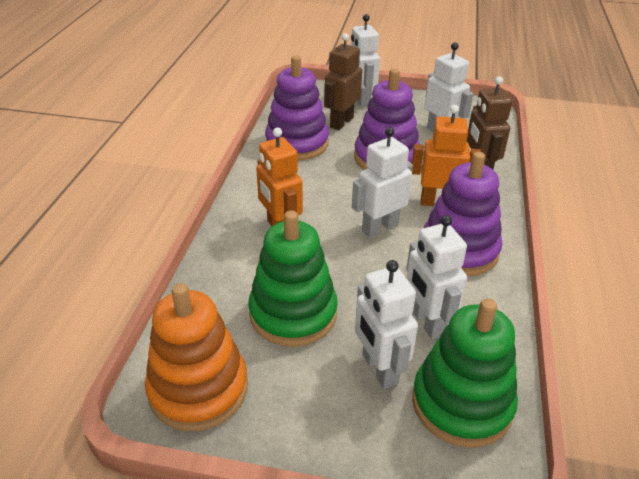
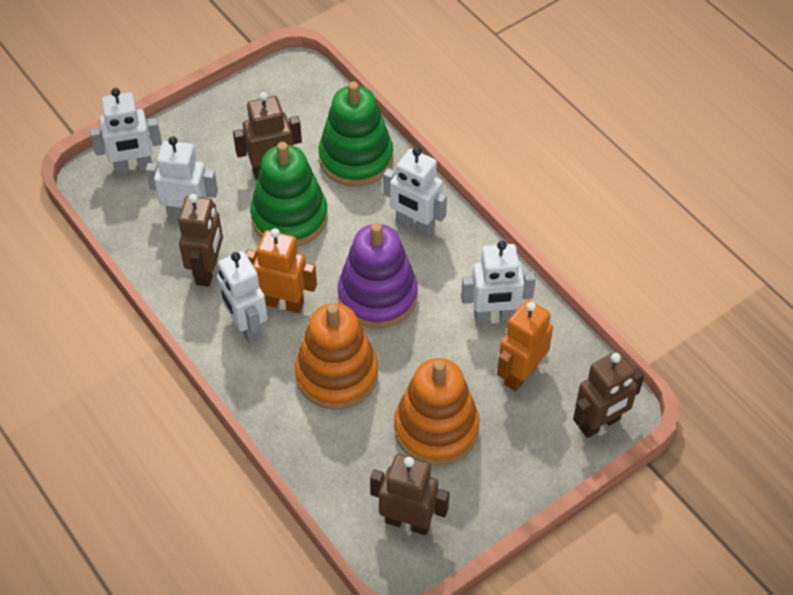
brown robot: [324,33,362,130] [467,76,512,170] = 2 -> [178,194,223,287] [233,92,302,180] [370,454,449,535] [573,350,644,438] = 4
orange stacking toy: [145,283,248,431] = 1 -> [295,303,378,410] [394,358,479,466] = 2
purple stacking toy: [265,55,329,160] [354,69,419,170] [424,152,502,276] = 3 -> [338,223,418,329] = 1

